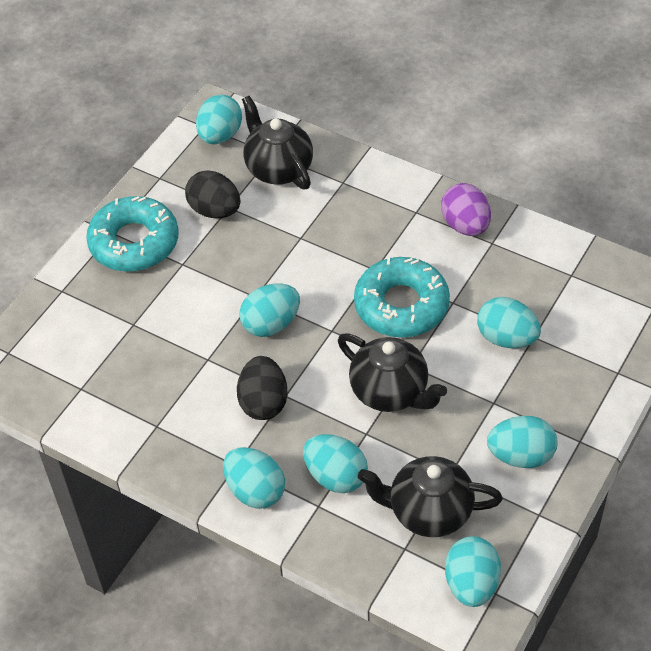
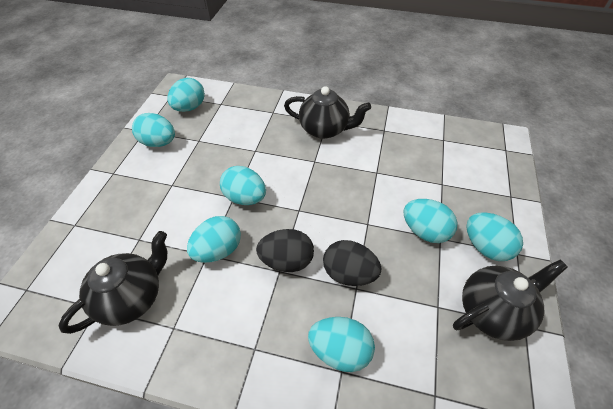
purple egg: [441,183,491,236] = 1 -> none = 0
turquoise donut: [86,196,179,272] [354,257,450,337] = 2 -> none = 0

